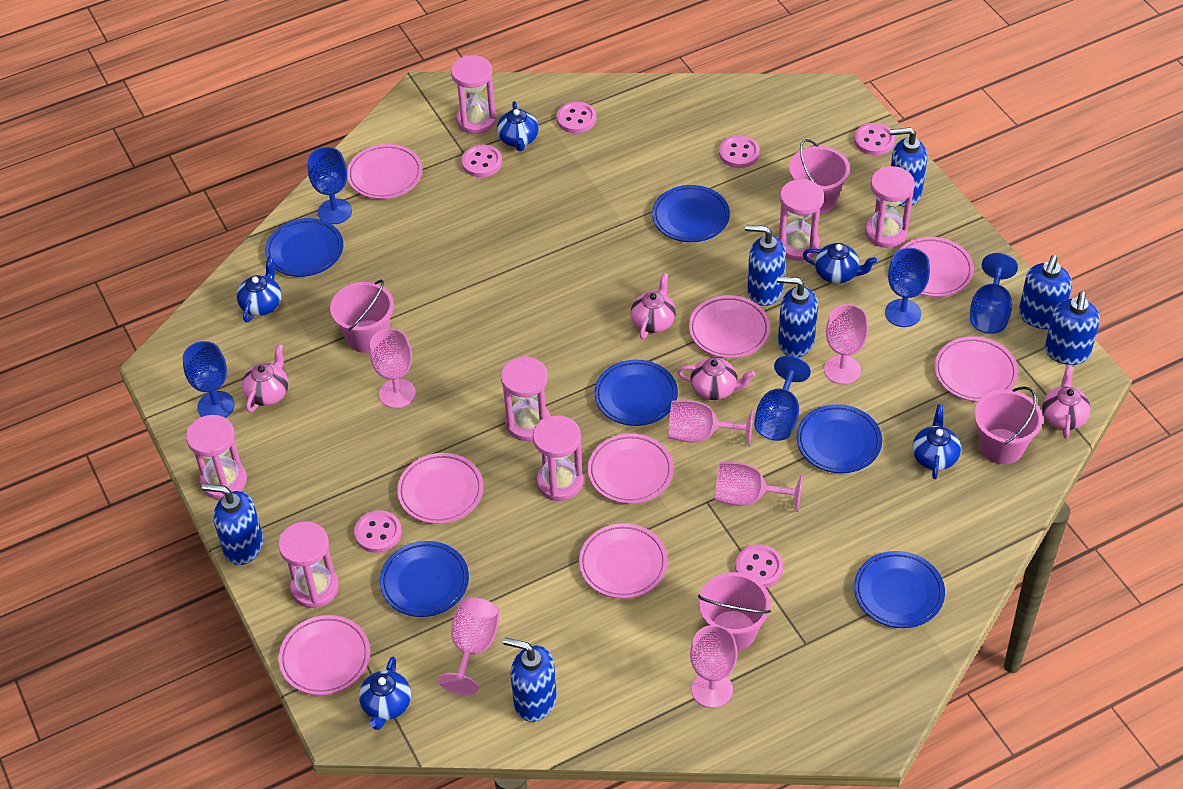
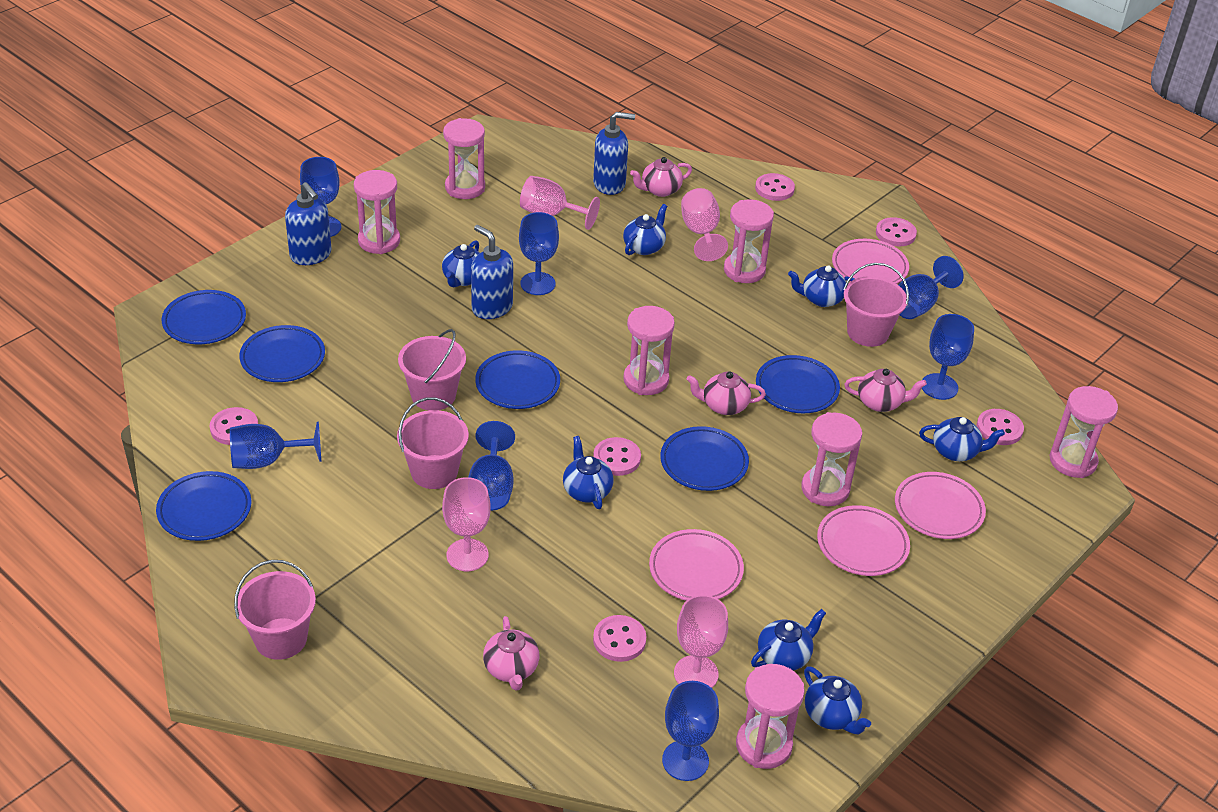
blue goblet: [183,341,235,418] [308,147,352,224] [754,355,811,441] [885,248,930,327] [970,253,1018,334] = 5 -> [230,422,321,469] [300,157,341,237] [468,421,515,511] [519,212,559,295] [662,681,719,781] [899,256,964,319] [922,314,974,400] = 7
blue soap dispenser: [202,484,263,565] [503,637,557,722] [745,225,786,306] [777,276,818,357] [890,127,927,207] [1019,255,1072,329] [1045,291,1100,365] = 7 -> [285,182,332,265] [471,225,513,319] [593,112,635,195] = 3
blue teapot: [237,256,282,322] [359,656,411,730] [497,101,538,151] [803,243,877,284] [912,404,961,479] = 5 -> [442,240,480,287] [563,436,613,509] [623,204,667,255] [751,609,826,671] [788,265,855,307] [804,666,871,735] [919,417,1005,461] = 7
pink goblet: [370,328,416,408] [438,597,500,695] [668,400,754,446] [690,625,738,708] [714,462,803,512] [824,304,868,384] = 6 -> [442,477,491,571] [520,176,600,230] [674,595,728,688] [681,188,728,261] = 4
pink plate: [278,615,370,695] [347,144,422,199] [397,453,483,524] [579,523,668,599] [588,433,674,504] [689,295,770,358] [899,237,974,297] [934,336,1018,402] = 8 -> [649,529,744,601] [817,505,910,576] [832,239,909,284] [895,472,986,539] = 4

